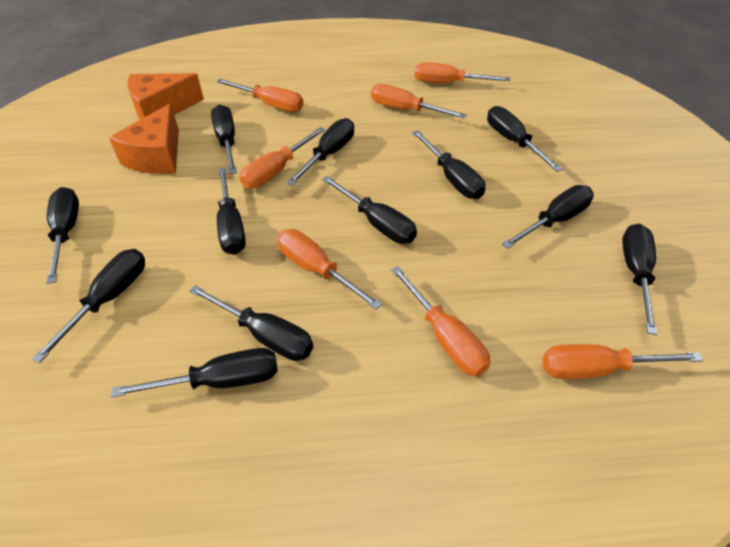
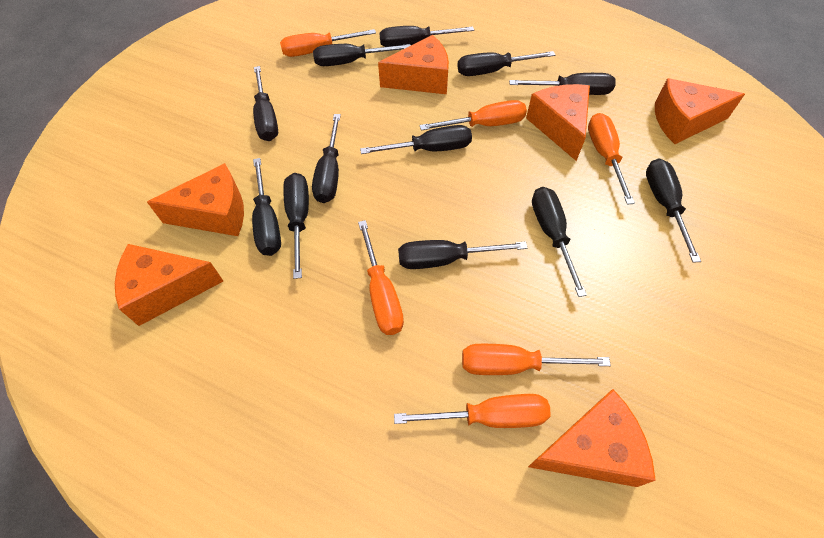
orange cheese: [109,104,179,174] [127,73,204,120] = 2 -> [115,244,223,326] [147,163,244,236] [378,35,449,94] [526,84,590,161] [528,389,656,487] [655,78,745,144] = 6
orange screwdriver: [217,79,303,112] [240,127,325,189] [277,229,382,310] [371,84,467,119] [391,266,490,376] [415,62,510,83] [542,344,703,379] = 7 -> [280,29,376,57] [358,220,404,335] [394,394,551,428] [419,100,527,131] [462,344,611,375] [588,113,635,205] = 6

